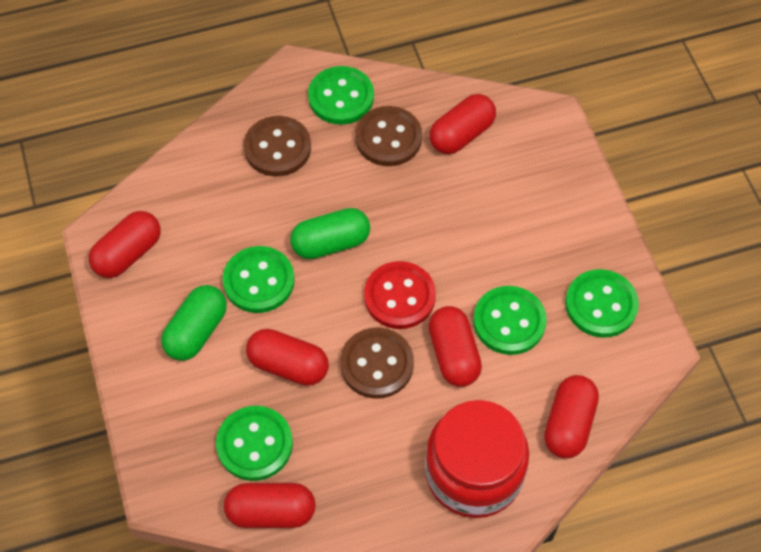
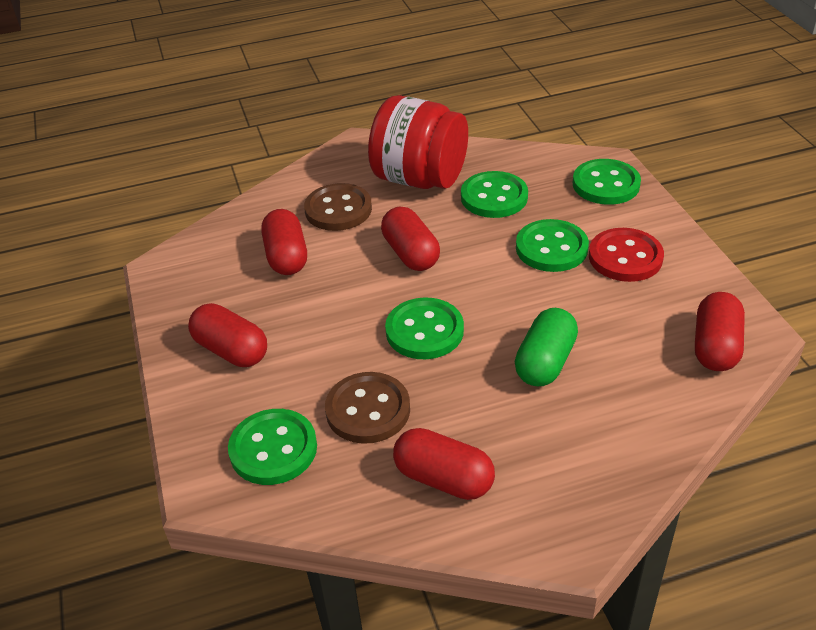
brown button: [244,116,311,176] [340,327,414,399] [355,106,422,166] = 3 -> [304,183,372,231] [325,372,410,444] = 2
green capsule: [161,285,227,361] [290,208,370,259] = 2 -> [515,308,578,386] = 1
red capsule: [89,211,161,278] [224,483,316,528] [246,329,329,386] [428,306,482,387] [429,94,496,154] [544,375,599,458] = 6 -> [188,303,267,367] [261,209,307,275] [381,207,440,271] [393,428,495,500] [695,292,745,371] = 5

